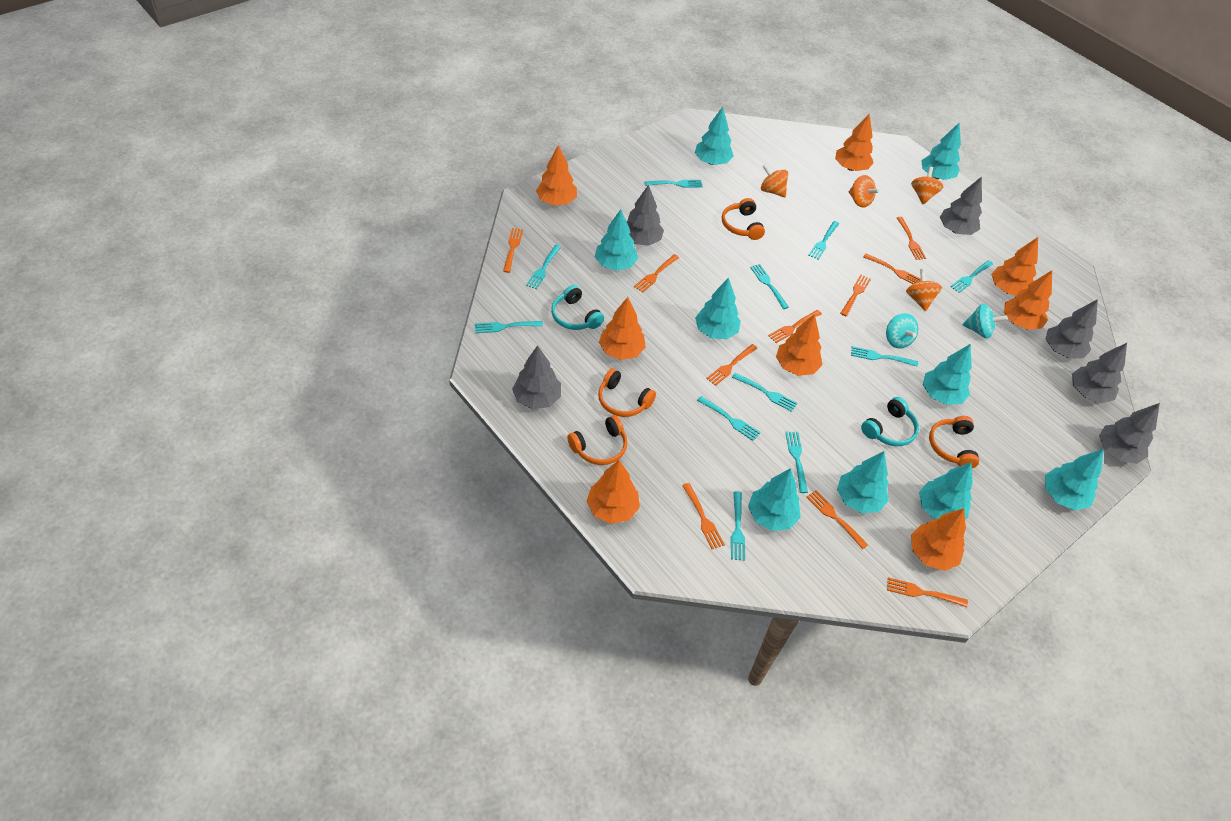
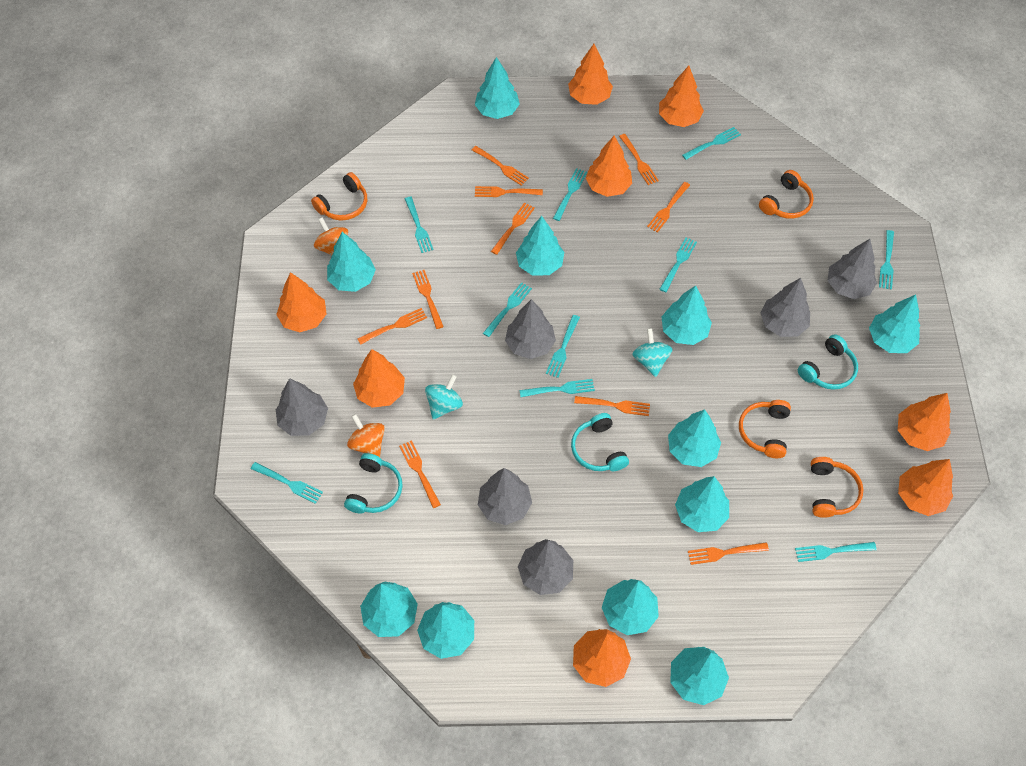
orange spinning top: [761,164,788,197] [849,175,880,207] [906,269,942,311] [911,167,943,204] = 4 -> [314,217,348,255] [347,414,385,457] = 2
turquoise fork: [475,321,543,333] [526,245,561,289] [644,180,703,188] [697,396,761,441] [731,491,745,561] [732,373,797,412] [750,264,789,309] [785,432,808,493] [808,221,839,260] [851,346,918,367] [950,260,993,293] = 11 -> [251,462,323,504] [405,197,434,253] [483,282,532,337] [519,379,595,397] [546,315,580,378] [553,168,587,221] [659,237,697,292] [682,127,741,160] [795,542,876,562] [879,230,894,290] = 10
turquoise headphones: [551,285,604,330] [861,397,919,446] = 2 -> [344,453,403,514] [571,413,629,471] [798,334,858,390] = 3
turquoise tree: [595,209,638,271] [695,107,734,165] [695,278,741,339] [748,468,801,531] [837,451,889,513] [919,462,973,520] [921,122,961,180] [923,344,972,405] [1045,449,1104,511] = 9 -> [327,232,376,292] [360,582,418,637] [417,602,474,659] [475,57,520,119] [516,216,564,276] [602,579,659,635] [662,285,712,345] [668,409,721,467] [670,647,729,705] [675,476,729,532] [869,295,920,353] = 11

